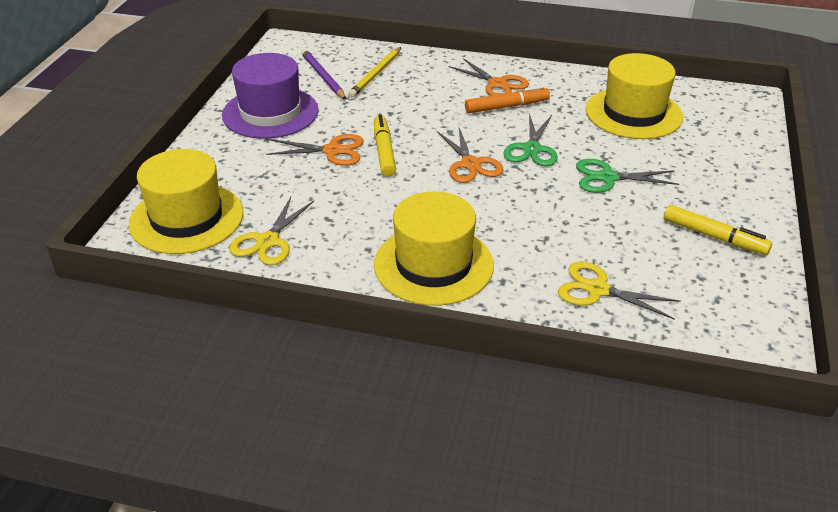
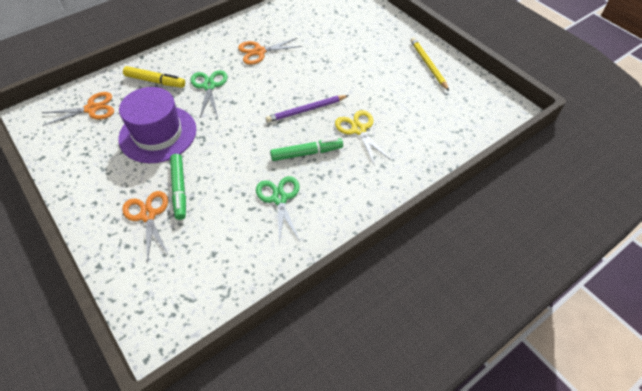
green marker: none = 0 -> [170,154,186,220] [270,138,343,161] = 2
orange marker: [465,86,550,113] = 1 -> none = 0
yellow hat: [129,149,243,254] [374,191,494,306] [586,53,683,139] = 3 -> none = 0
yellow marker: [374,114,396,177] [664,205,772,255] = 2 -> [123,66,185,88] = 1
yellow scissors: [229,197,314,265] [558,261,681,320] = 2 -> [335,110,391,166] = 1

